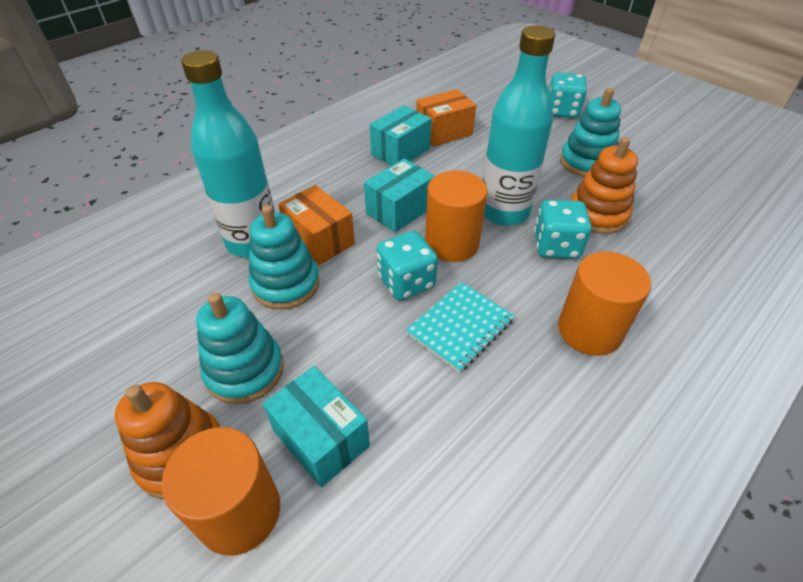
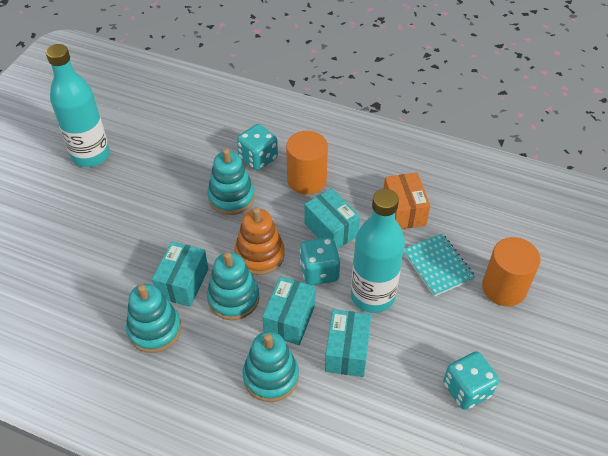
orange box: [278,185,355,265] [416,89,476,147] = 2 -> [384,172,430,229] = 1
orange cylinder: [161,427,280,556] [425,170,488,262] [558,252,651,356] = 3 -> [286,131,328,195] [482,237,541,306] = 2
orange stacking toy: [115,382,220,500] [571,137,638,234] = 2 -> [234,207,285,275] = 1
turquoise box: [263,366,370,487] [364,159,435,233] [370,105,432,166] = 3 -> [152,242,209,307] [262,276,316,345] [304,188,360,249] [325,309,371,377] = 4
turquoise stacking toy: [196,293,284,404] [249,205,320,310] [560,88,621,177] = 3 -> [126,284,181,353] [207,148,255,215] [207,252,259,320] [242,331,299,402] = 4

